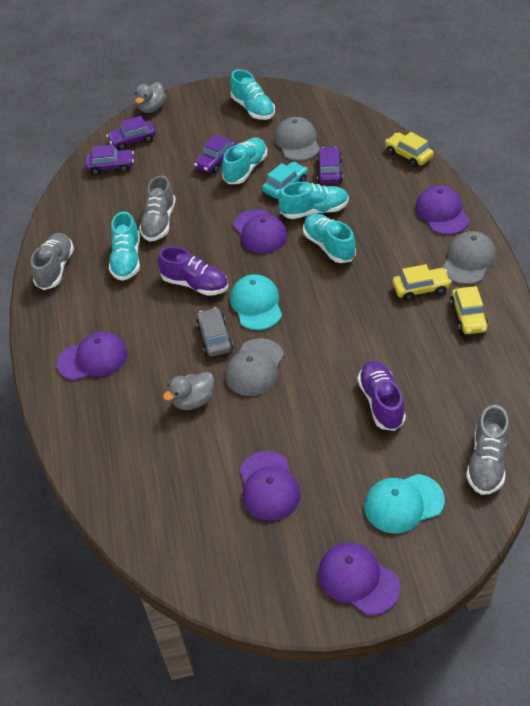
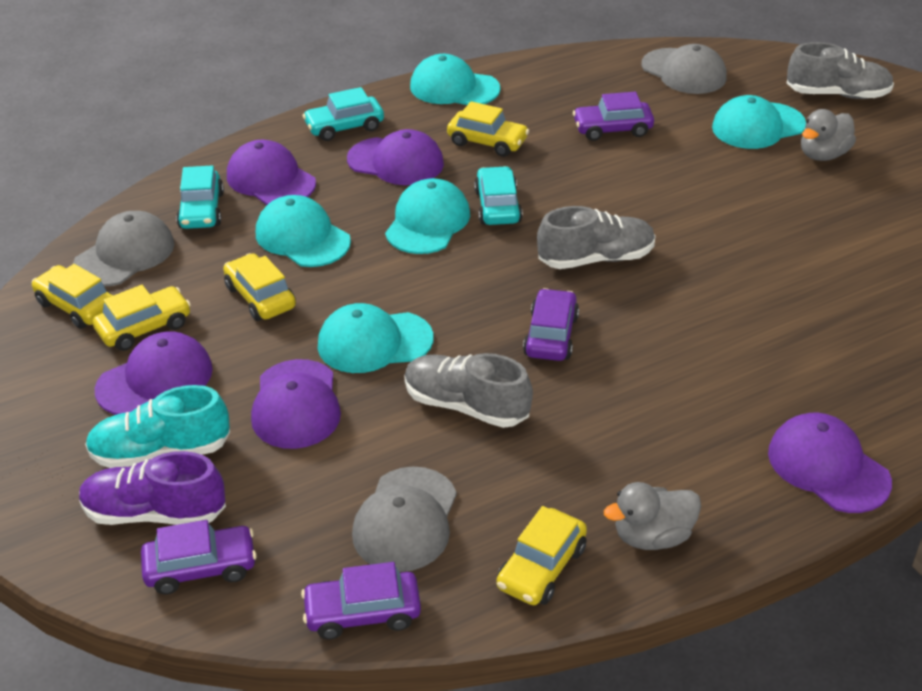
grey car: [196,307,233,357] = 1 -> none = 0
purple shoe: [157,246,228,296] [358,361,406,431] = 2 -> [79,451,226,525] = 1
turquoise cap: [230,274,282,330] [364,474,445,534] = 2 -> [256,195,351,267] [318,303,433,373] [385,178,470,254] [410,54,500,105] [712,95,806,149] = 5
turquoise car: [262,162,307,199] = 1 -> [176,165,224,229] [303,87,384,141] [474,166,523,225] = 3
turquoise shoe: [109,211,140,281] [222,138,267,184] [230,69,275,120] [279,182,349,219] [303,213,356,263] = 5 -> [85,385,230,468] = 1
yellow car: [385,132,434,167] [392,264,452,301] [450,286,489,334] = 3 -> [31,264,113,329] [92,285,191,351] [223,253,296,321] [447,101,529,157] [496,506,587,605] = 5

